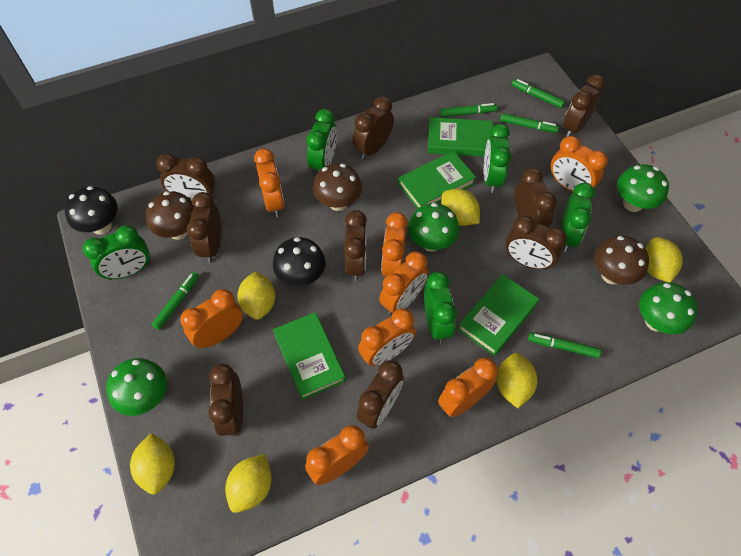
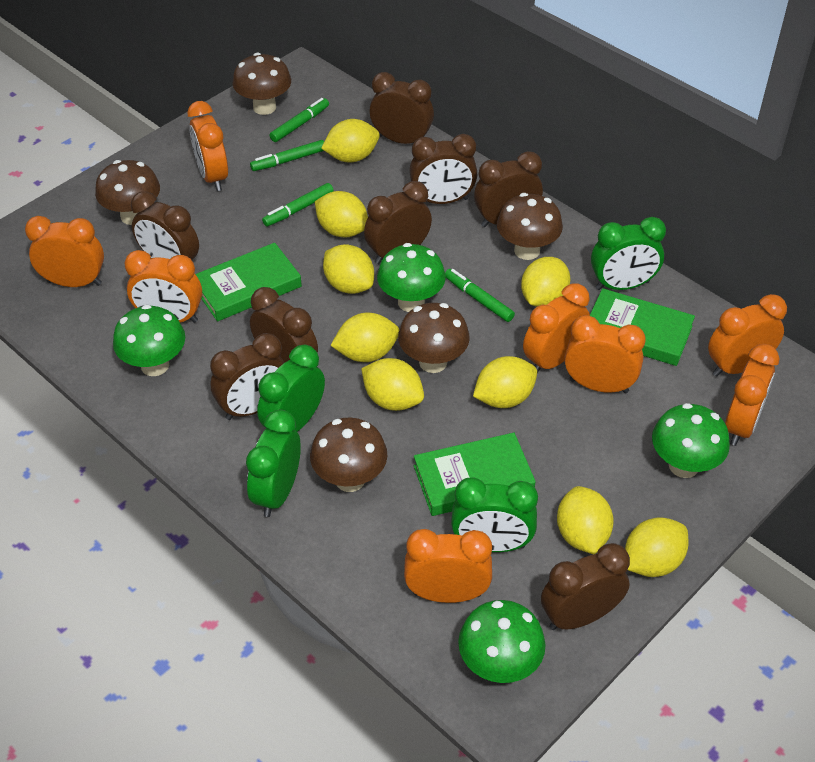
black mushroom: [65,186,118,235] [273,237,325,286] = 2 -> none = 0
brown clock: [156,153,215,201] [187,192,221,263] [208,364,243,437] [343,210,367,281] [352,96,394,159] [356,360,404,429] [505,215,567,270] [514,168,557,227] [563,74,605,137] = 9 -> [131,191,199,260] [210,333,285,420] [250,287,318,362] [364,181,432,264] [370,72,434,144] [409,134,477,204] [474,151,543,227] [541,543,630,630] = 8
brown mushroom: [146,191,194,240] [313,163,362,211] [594,236,649,285] = 3 -> [95,160,160,225] [233,53,291,115] [310,418,387,492] [398,303,470,373] [497,193,563,260] = 5
green book: [273,312,346,400] [398,151,476,209] [428,117,493,157] [458,274,539,356] = 4 -> [195,243,302,321] [414,433,536,516] [590,288,695,366] = 3
green clock: [83,225,150,280] [306,109,337,173] [424,272,457,343] [484,124,511,193] [560,182,595,252] = 5 -> [246,409,301,517] [257,345,325,432] [451,477,538,552] [591,217,666,290] = 4
green marker: [151,272,199,330] [440,103,498,117] [500,113,559,133] [512,79,565,108] [528,333,601,358] = 5 -> [250,140,324,171] [262,183,334,226] [269,98,329,142] [445,269,515,322] = 4
yellow lemon: [130,433,175,494] [225,454,272,513] [237,271,275,320] [441,189,480,226] [496,353,537,408] [645,237,683,283] = 6 -> [315,191,368,237] [321,119,380,162] [323,244,374,294] [330,313,399,362] [361,358,424,411] [473,356,537,408] [521,257,570,307] [557,486,614,554] [625,517,689,577] = 9

